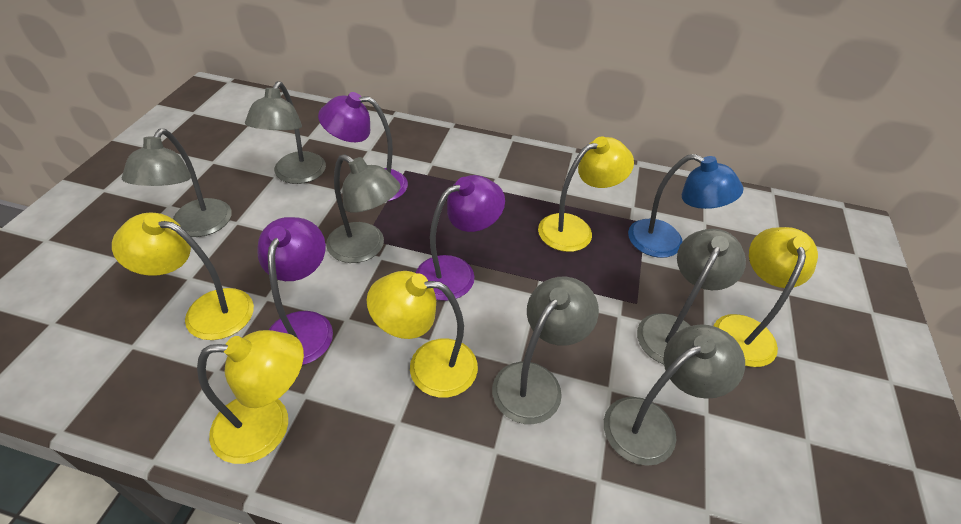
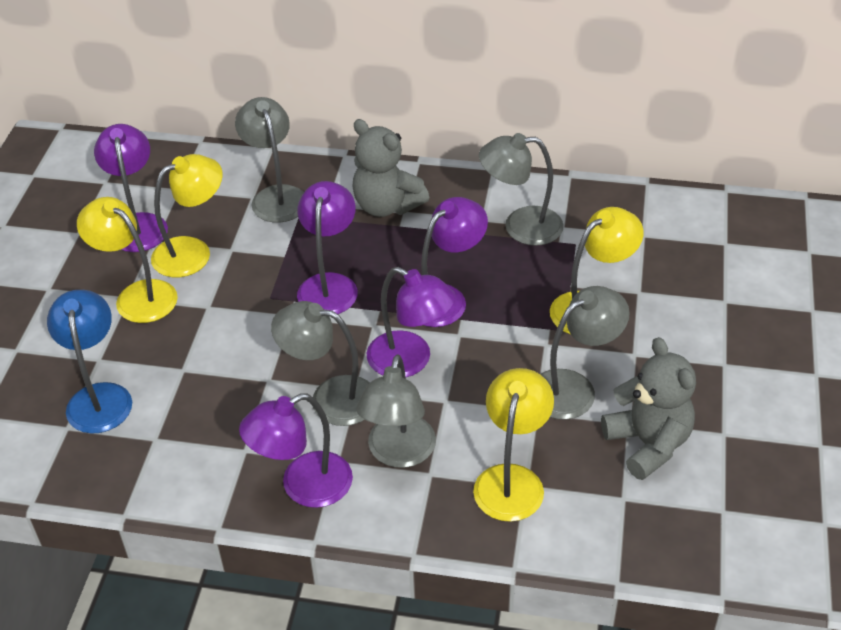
grey lamp: [122,129,232,237] [245,81,326,184] [326,154,400,263] [492,277,599,424] [604,324,745,466] [637,229,746,364] = 6 -> [235,97,304,223] [271,301,370,426] [356,355,436,468] [479,133,564,246] [540,286,630,420] = 5
grey teddy bear: none = 0 -> [352,119,429,217] [601,337,696,480] = 2
purple lamp: [257,217,333,365] [318,92,408,201] [416,175,505,301] = 3 -> [94,124,168,252] [239,393,353,508] [297,181,358,314] [367,267,456,377] [421,197,488,327] = 5
yellow lamp: [112,213,254,340] [197,330,304,464] [367,271,478,398] [538,136,634,252] [714,227,818,367] = 5 -> [77,197,178,323] [151,154,223,277] [473,368,554,522] [550,207,643,334] = 4

